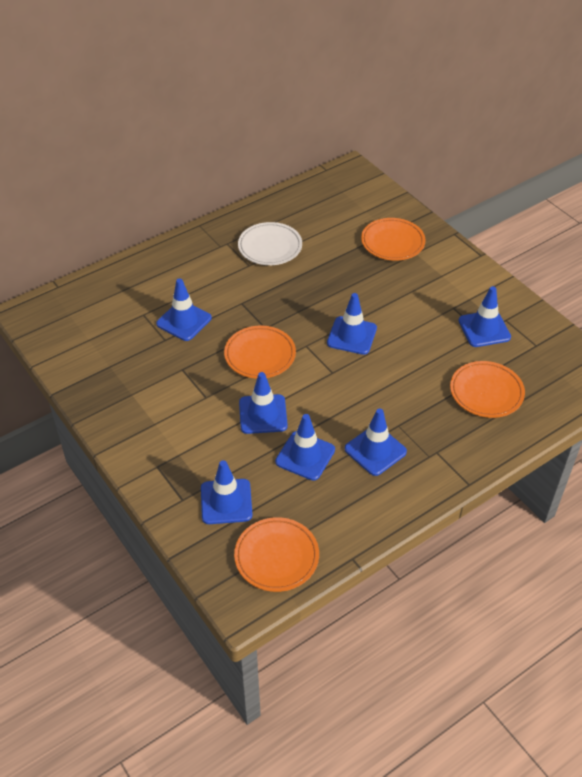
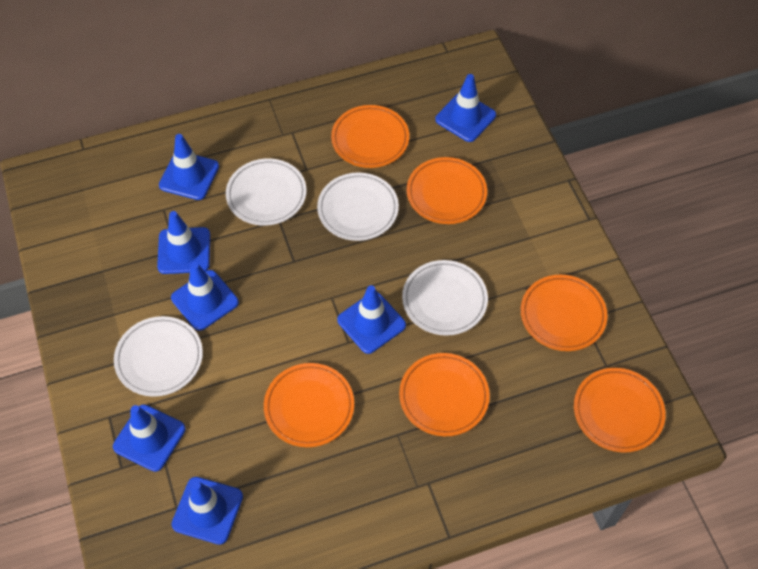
orange plate: [224,326,296,379] [234,517,319,592] [361,218,426,261] [450,361,525,418] = 4 -> [264,363,354,447] [331,105,409,168] [399,353,490,436] [407,157,487,224] [521,275,607,351] [574,368,666,452] = 6
white plate: [238,222,302,265] = 1 -> [114,316,203,397] [226,158,307,226] [317,173,399,241] [402,260,488,336] = 4

